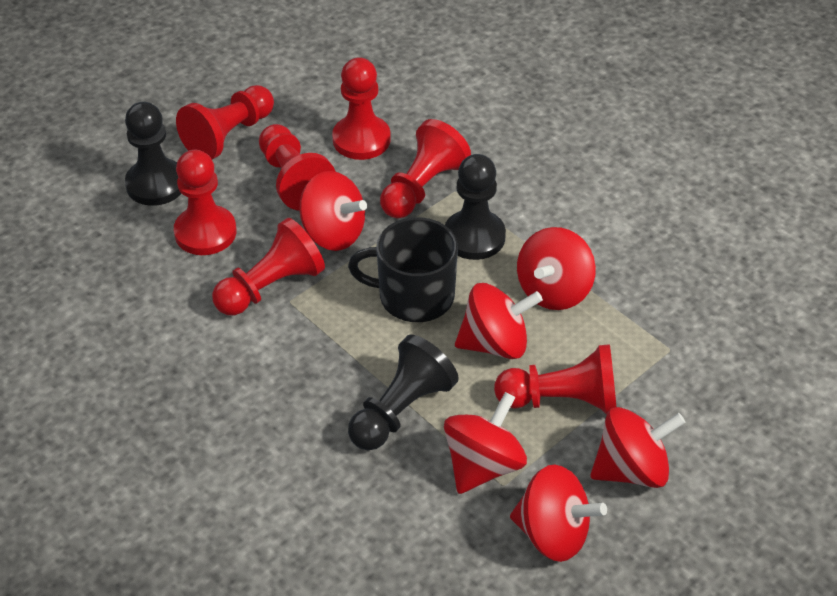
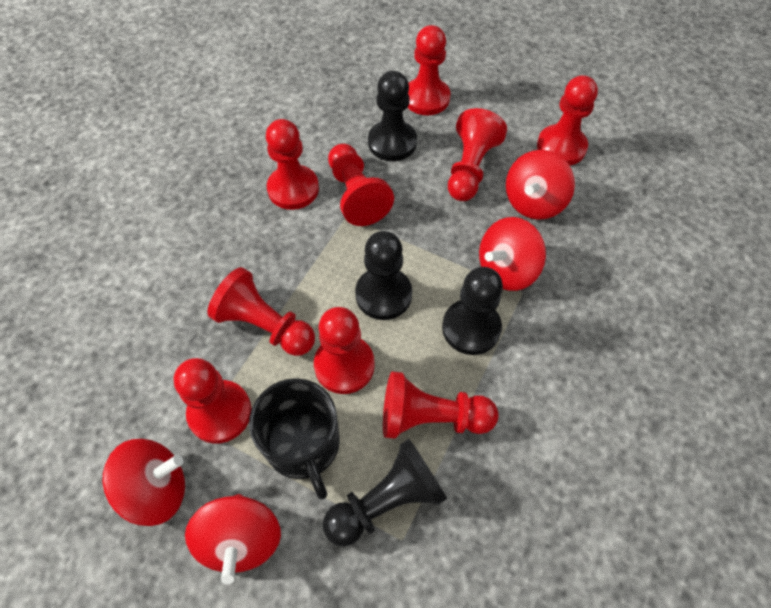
black pawn: [125,102,182,206] [348,335,459,450] [445,154,506,260] = 3 -> [323,439,447,547] [355,231,412,320] [368,71,417,161] [442,267,503,355] = 4
red pawn: [174,150,236,255] [176,85,274,160] [212,218,325,315] [259,124,336,211] [332,58,391,160] [380,119,471,218] [494,344,616,414] = 7 -> [174,358,252,444] [207,267,315,356] [266,119,319,210] [314,307,375,394] [328,144,394,226] [383,371,499,439] [407,25,450,115] [448,108,507,201] [537,75,598,166] = 9
red spinning top: [300,171,367,251] [444,392,527,494] [455,283,543,359] [510,465,607,562] [517,227,596,310] [590,407,685,488] = 6 -> [103,439,185,526] [185,494,281,584] [479,217,546,291] [506,150,575,220] = 4

